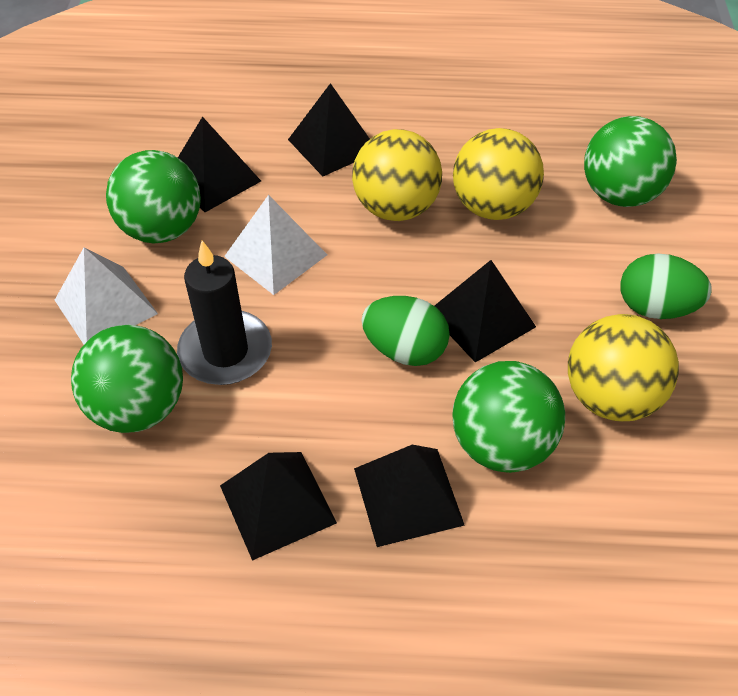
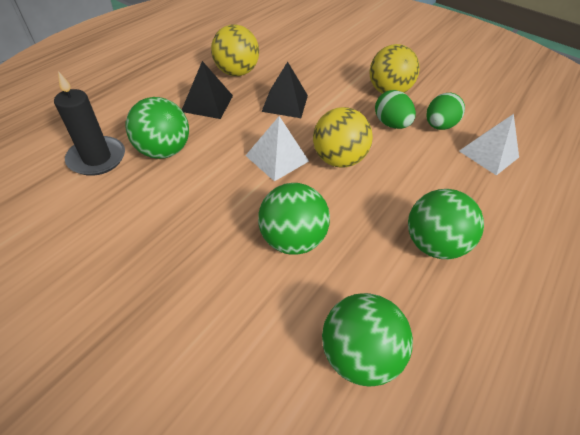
black pyramid: [178,116,261,212] [220,452,337,561] [288,83,370,176] [354,445,465,547] [435,260,536,363] = 5 -> [182,61,233,119] [261,62,308,118] = 2

